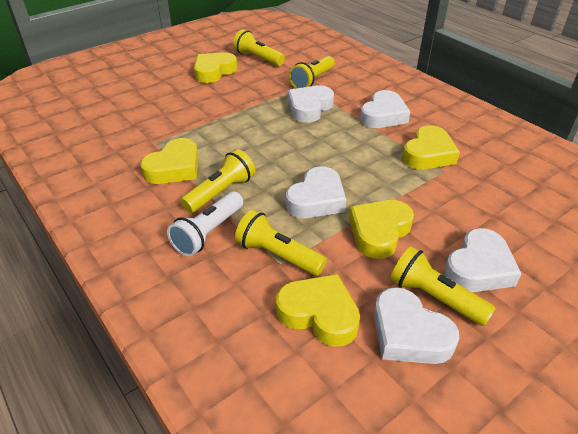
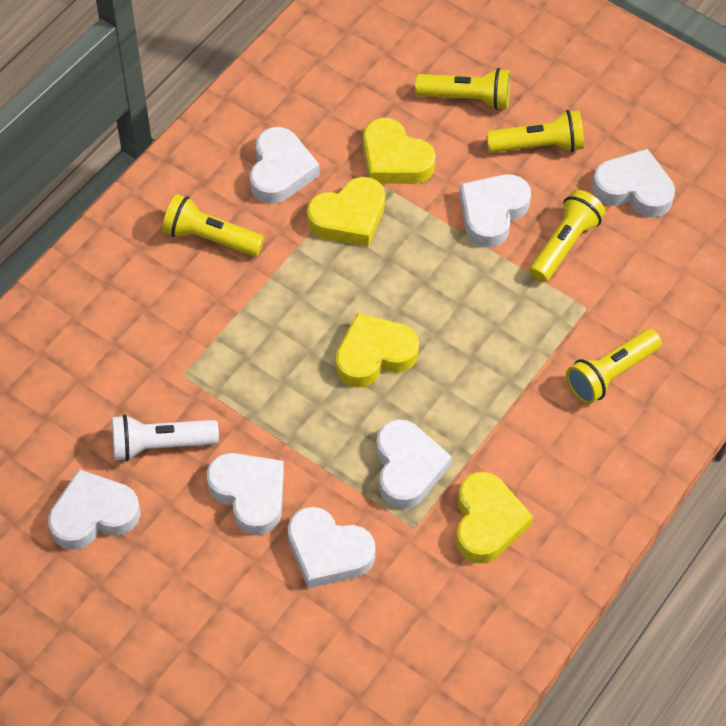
white heart: [286,166,346,218] [288,85,334,122] [360,90,410,128] [374,287,459,364] [444,228,521,292] = 5 -> [48,469,141,550] [207,453,284,535] [250,127,319,204] [288,507,376,589] [376,419,452,509] [459,174,531,247] [592,149,675,218] = 7
yellow heart: [140,138,198,184] [194,52,237,83] [276,274,360,347] [349,200,414,259] [402,125,460,169] = 5 -> [307,177,385,247] [336,313,419,388] [363,118,436,184] [456,472,533,564] = 4

